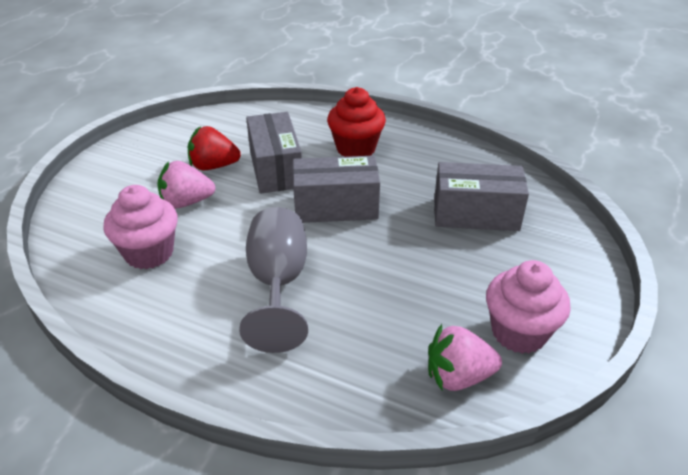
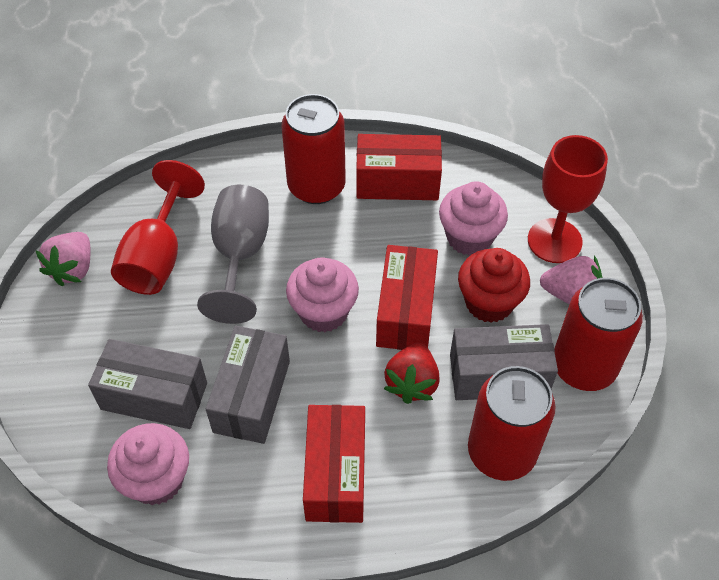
pink cupcake: [103,185,178,269] [486,260,571,354] = 2 -> [107,423,189,505] [286,257,359,332] [439,181,508,256] = 3
red box: none = 0 -> [303,405,365,523] [356,134,442,200] [376,245,438,350] = 3
red can: none = 0 -> [282,94,346,204] [468,366,556,481] [554,278,643,391] = 3
red goblet: none = 0 -> [111,160,205,295] [528,135,608,263] = 2

